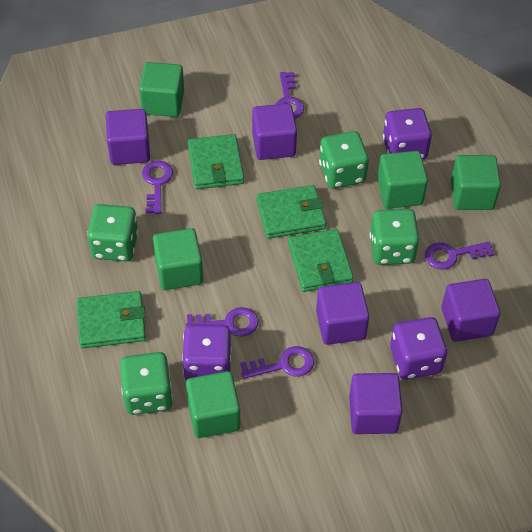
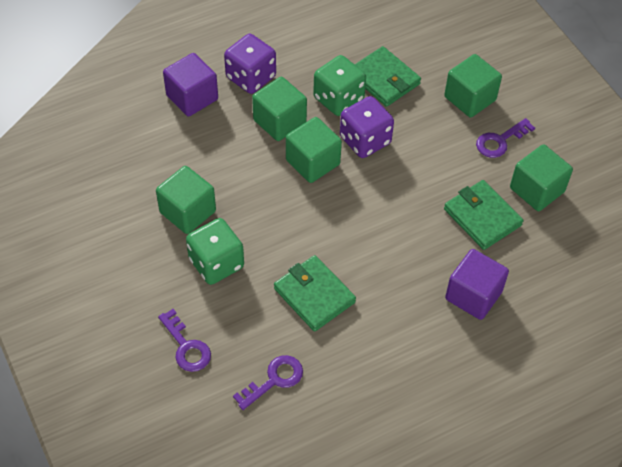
green dice: [87,204,138,262] [120,352,173,415] [319,131,369,189] [370,209,420,265] = 4 -> [186,218,244,285] [313,55,366,116] = 2
green wallet: [77,291,146,348] [188,134,244,189] [257,185,326,239] [288,229,353,292] = 4 -> [274,255,356,332] [354,46,421,107] [444,180,523,250] = 3
purple cube: [106,109,150,165] [252,103,297,160] [316,282,369,345] [349,373,403,434] [441,279,500,342] = 5 -> [163,53,218,117] [445,249,509,320] = 2
purple dice: [182,324,232,381] [383,108,432,160] [390,317,447,380] = 3 -> [224,34,276,94] [340,96,394,158] = 2
purple key: [142,160,173,214] [186,307,258,337] [240,346,314,379] [275,72,304,119] [425,242,494,270] = 5 -> [158,309,211,372] [233,355,303,410] [476,118,535,158] = 3

